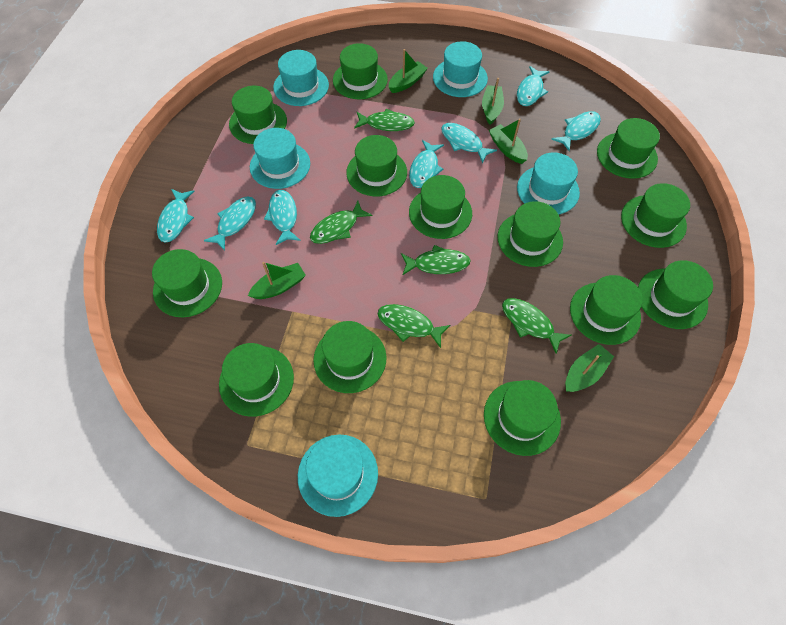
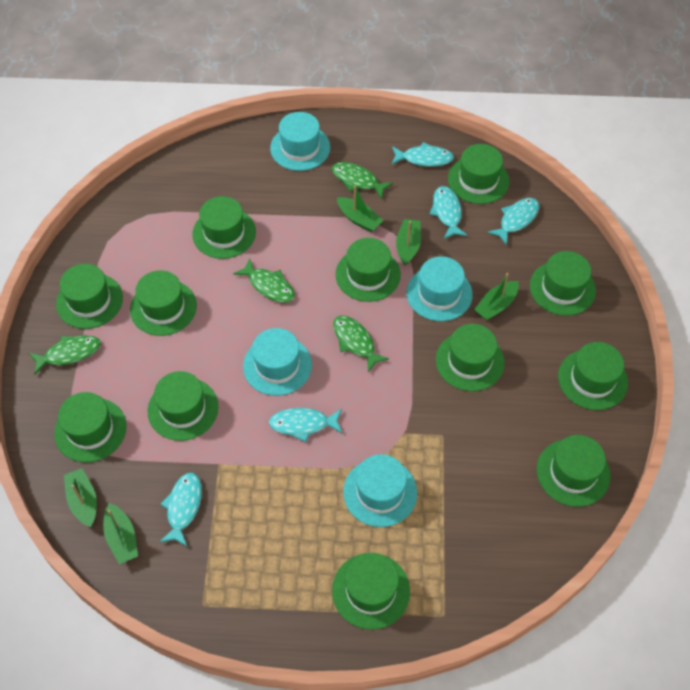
green fish: [310,201,373,244] [354,109,415,131] [378,304,451,348] [401,245,471,276] [502,298,571,354] = 5 -> [29,335,101,375] [233,258,295,303] [332,162,393,199] [333,315,389,372] = 4
green hat: [152,249,222,317] [219,343,294,417] [229,85,287,144] [313,321,386,393] [333,43,388,99] [346,135,407,196] [409,175,472,239] [484,380,561,456] [497,201,563,267] [570,275,642,345] [597,118,660,179] [621,183,690,248] [638,260,713,329] = 13 -> [54,392,127,462] [56,264,123,329] [130,270,197,336] [148,371,218,441] [192,196,256,259] [332,553,410,630] [335,238,401,302] [436,324,505,391] [448,144,509,204] [530,251,596,316] [537,435,610,507] [558,342,628,410] = 12
turquoise fish: [157,189,195,242] [204,197,256,251] [264,190,301,245] [409,140,444,188] [441,123,497,164] [517,66,550,106] [551,111,601,151] = 7 -> [160,473,202,547] [269,408,343,442] [391,142,454,167] [429,186,467,239] [487,198,539,245] = 5
turquoise hat: [250,128,310,189] [273,50,329,106] [298,435,378,517] [433,41,488,97] [517,152,580,214] = 5 -> [243,328,312,396] [270,112,330,171] [343,454,417,527] [407,256,473,321] = 4

